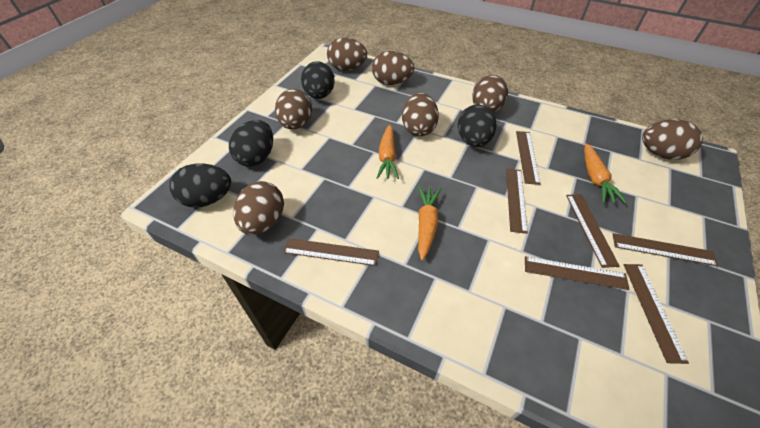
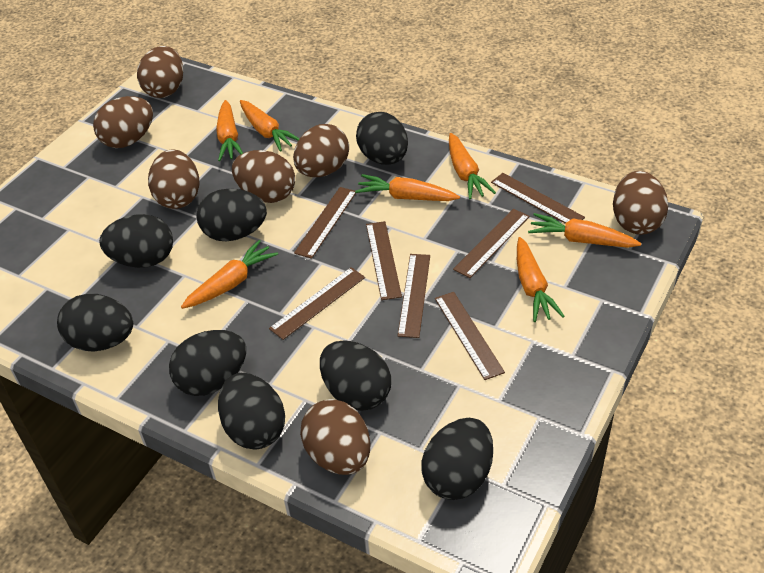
black egg: [169,164,231,208] [229,120,273,167] [301,61,335,99] [458,105,496,147] = 4 -> [57,294,133,352] [100,214,173,268] [169,330,246,396] [196,189,267,242] [218,373,285,449] [320,341,391,411] [356,112,408,165] [421,418,493,500] = 8
orange carrot: [377,125,399,179] [418,186,441,261] [584,143,627,203] = 3 -> [181,240,278,309] [216,100,243,161] [240,100,300,152] [355,174,460,201] [449,133,496,199] [517,237,565,322] [528,213,641,248] = 7

